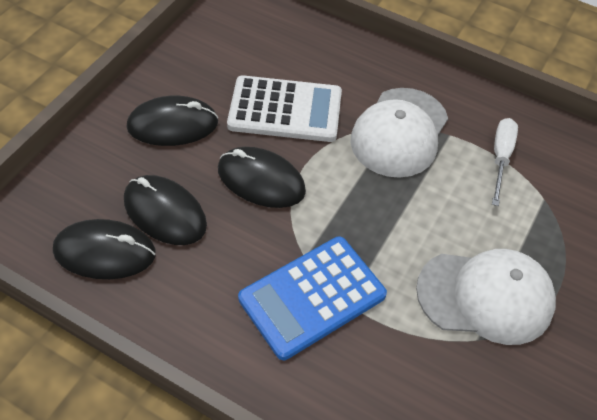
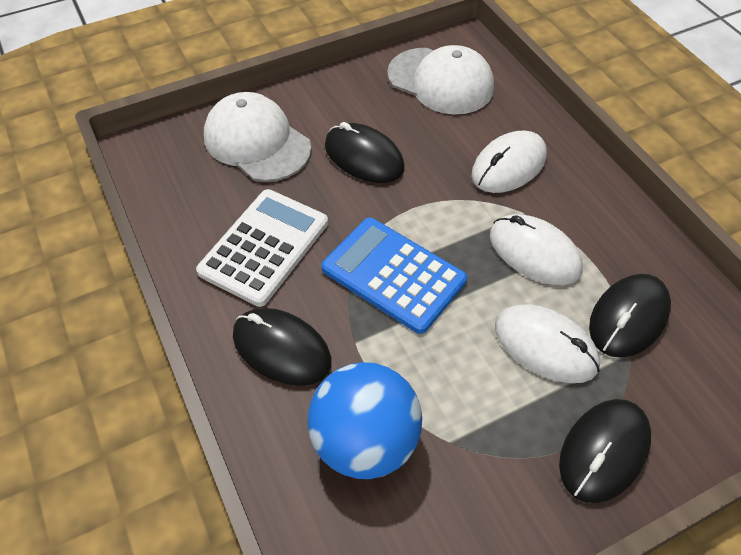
blue ball: none = 0 -> [308,362,422,479] = 1
white mouse: none = 0 -> [471,131,547,193] [490,214,583,285] [495,304,600,383] = 3
white screwdriver: [492,118,518,206] = 1 -> none = 0

